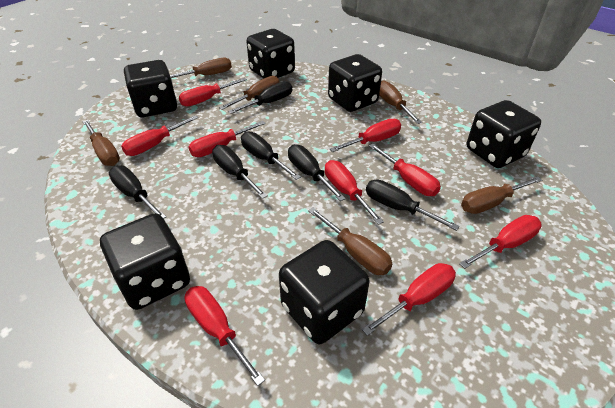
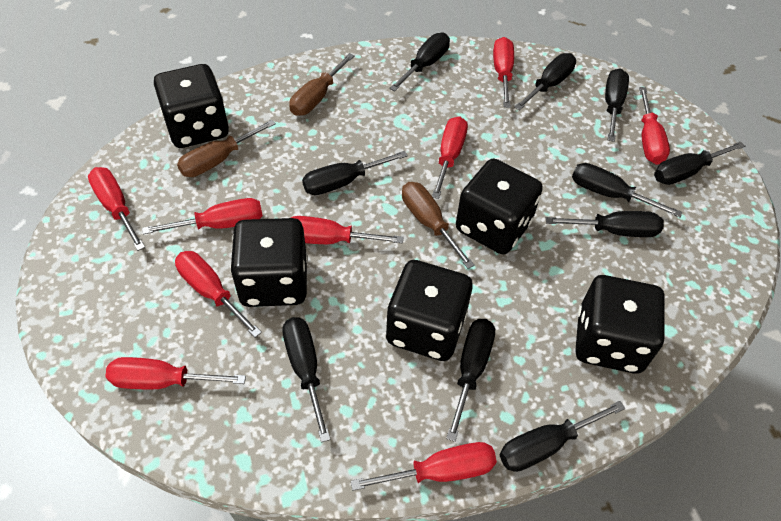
black dice: [100,213,190,310] [124,60,177,117] [246,29,295,79] [279,240,370,344] [328,54,382,112] [467,100,541,168] = 6 -> [154,64,229,148] [230,218,308,307] [386,260,473,361] [456,159,543,254] [575,275,665,374] = 5
black screwdriver: [109,166,166,219] [212,145,268,199] [228,81,292,114] [241,132,301,180] [288,144,346,201] [366,179,460,231] = 6 -> [282,317,331,443] [302,151,408,195] [389,33,450,91] [446,319,495,442] [500,401,625,472] [514,53,576,110] [546,211,664,237] [572,163,683,218] [605,68,629,142] [654,142,745,185] = 10
brown screwdriver: [82,120,120,166] [170,58,232,78] [219,76,280,110] [309,208,392,275] [379,81,422,124] [461,177,542,214] = 6 -> [177,120,276,177] [289,53,355,116] [402,182,475,269] = 3

